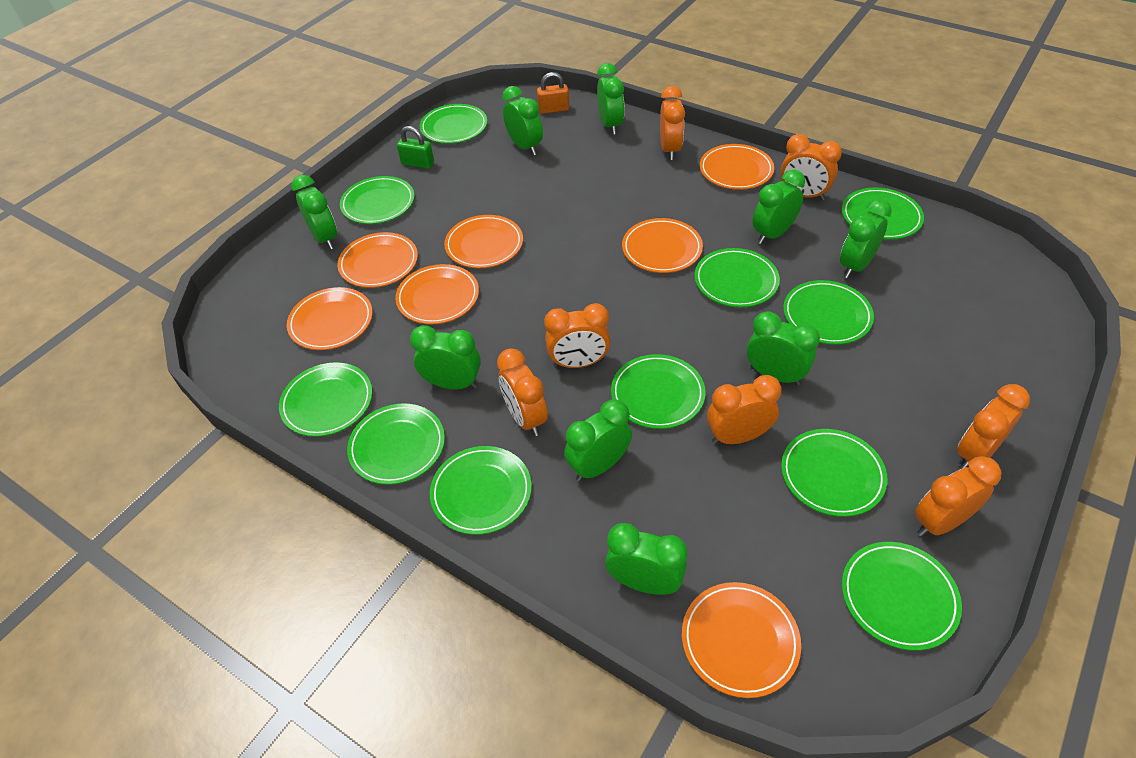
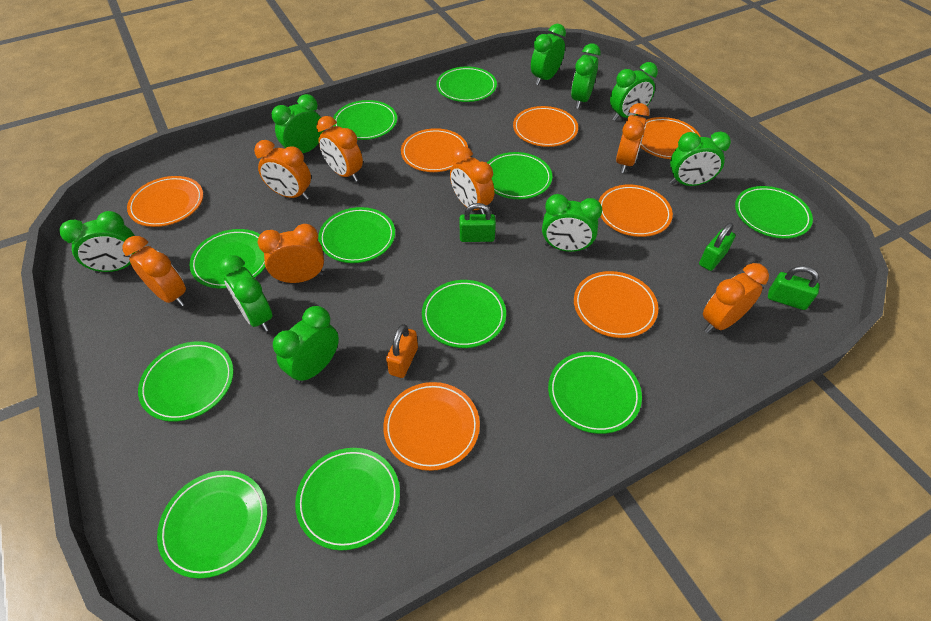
green padlock: [397,126,434,169] = 1 -> [460,203,496,242] [699,223,736,271] [768,266,819,310] = 3

